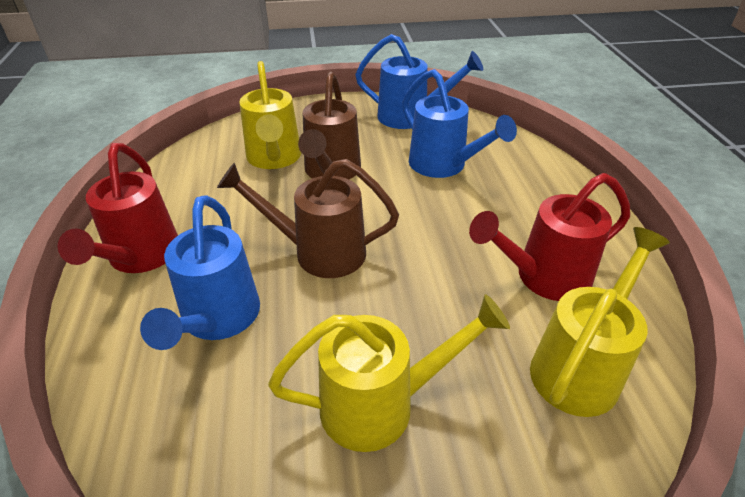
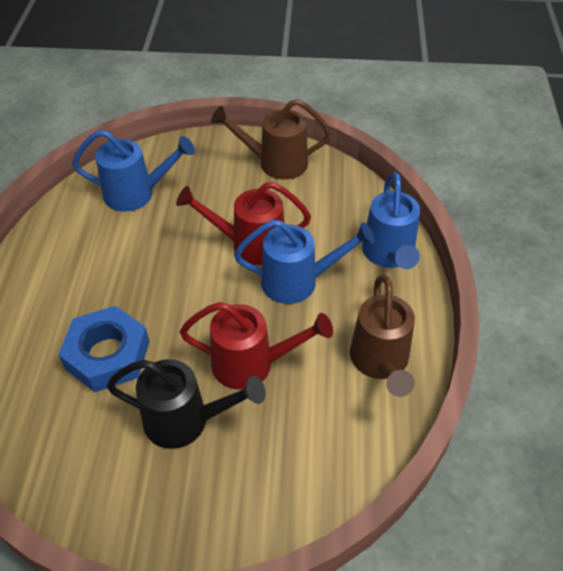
black watering can: none = 0 -> [107,359,266,449] = 1
blue nut: none = 0 -> [58,306,150,392] = 1
yellow watering can: [239,61,301,169] [268,294,510,452] [530,227,670,417] = 3 -> none = 0

